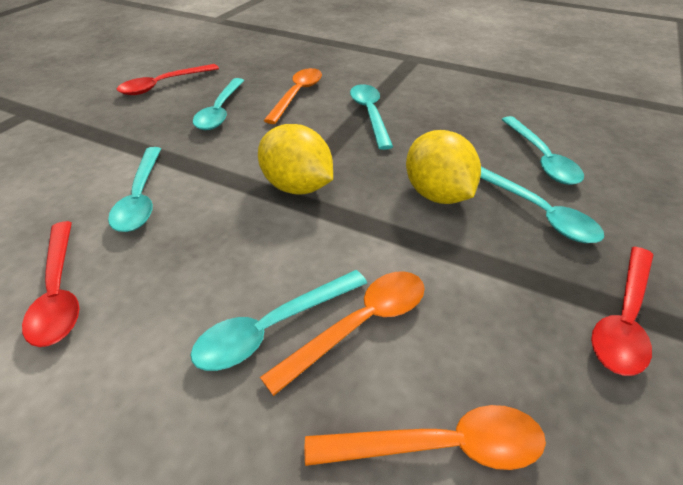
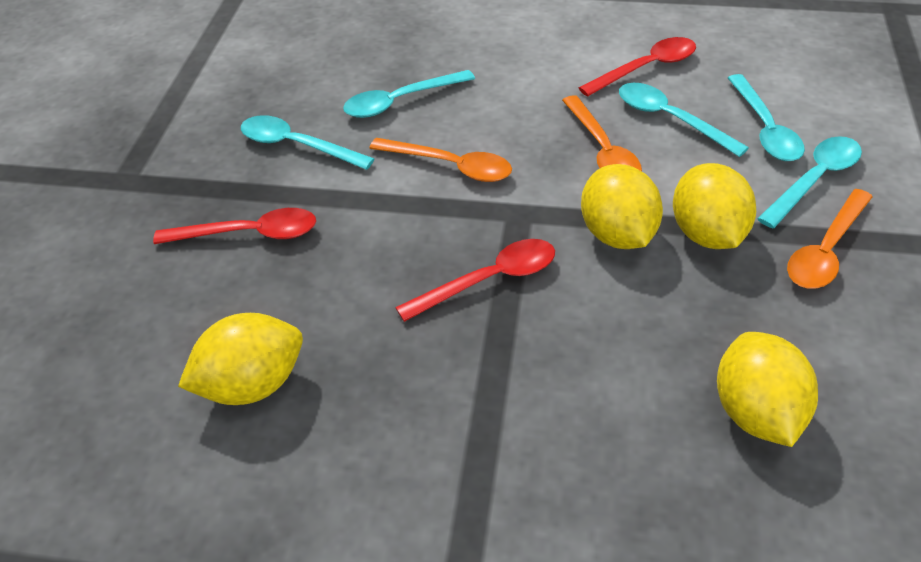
turquoise spoon: [108,147,161,232] [191,270,367,371] [193,78,244,130] [350,84,393,150] [480,167,604,243] [501,116,584,185] = 6 -> [241,115,374,170] [343,70,475,118] [619,83,749,157] [728,74,805,161] [757,136,862,229] = 5
yellow lemon: [258,124,333,195] [406,130,481,204] = 2 -> [178,313,303,405] [581,164,663,249] [673,163,756,249] [717,332,818,447] = 4

